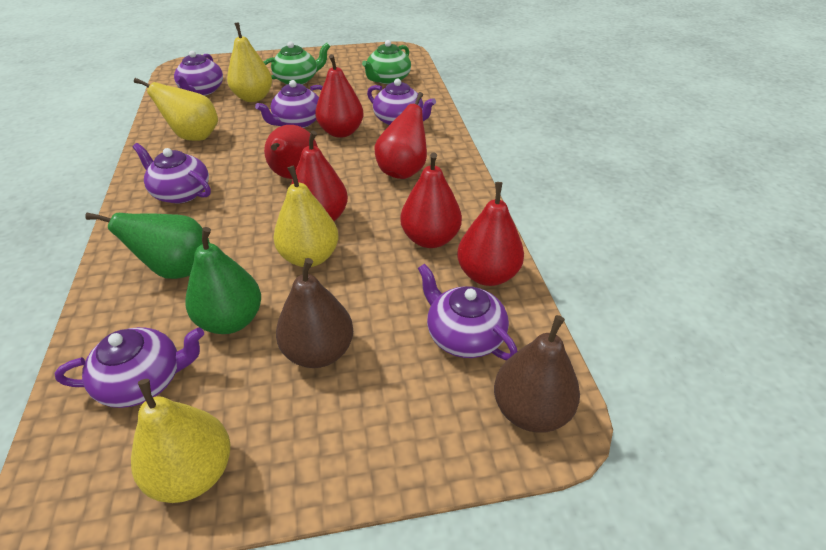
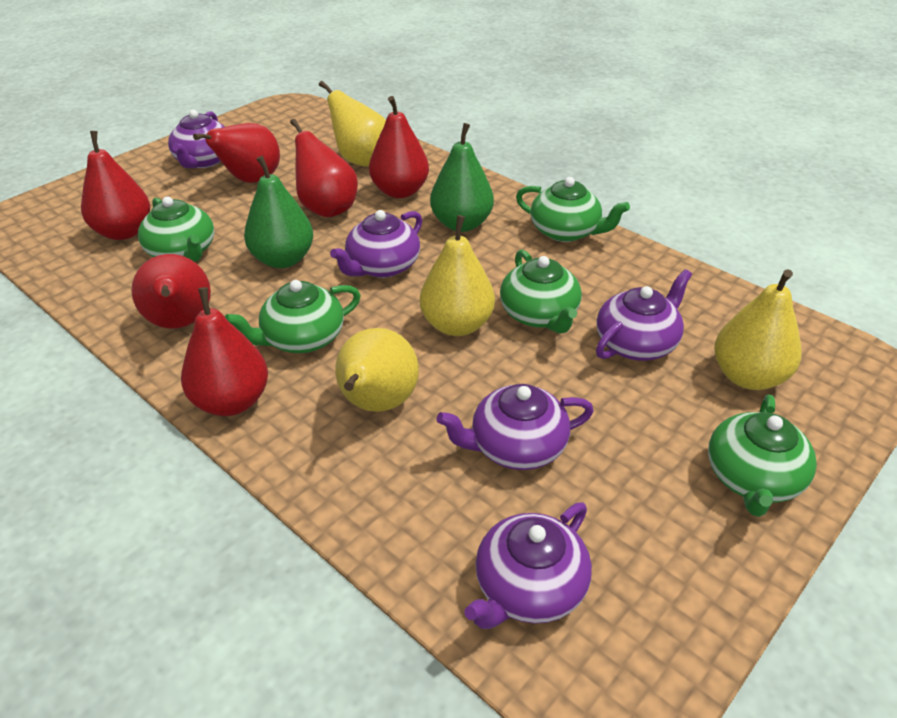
brown pear: [276,258,353,368] [494,315,580,433] = 2 -> none = 0
green teapot: [263,41,330,85] [362,40,411,84] = 2 -> [138,196,214,262] [225,280,361,353] [500,250,582,334] [516,177,630,242] [708,395,817,517] = 5
purple teapot: [55,327,204,408] [133,143,211,203] [174,51,223,96] [255,80,323,128] [367,79,436,125] [418,264,518,360] = 6 -> [168,110,225,168] [330,210,422,278] [437,384,594,470] [464,502,592,629] [596,269,692,361] = 5

